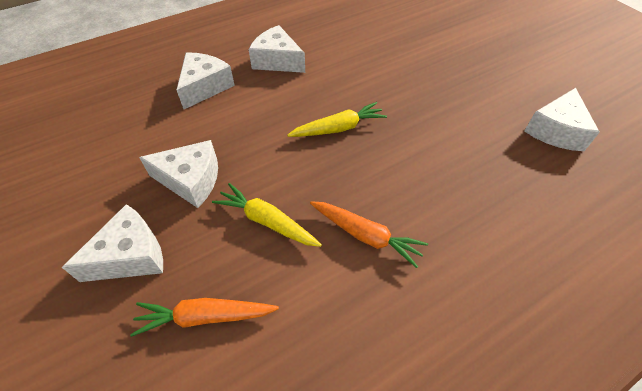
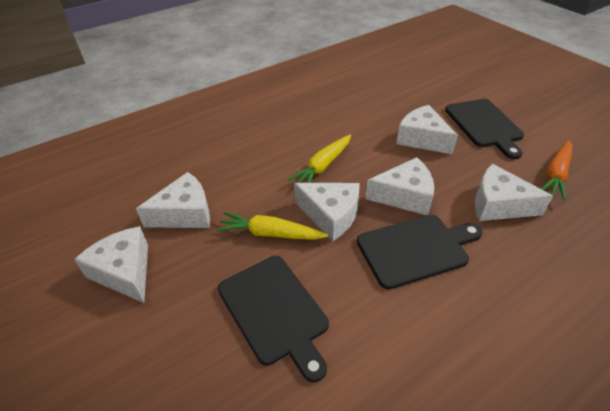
black cutting board: none = 0 -> [218,256,329,382] [357,215,483,289] [445,99,524,159] = 3
orange carrot: [130,298,279,337] [310,201,428,268] = 2 -> [541,140,573,200] = 1
white cheese: [62,204,163,282] [139,140,218,208] [177,53,235,109] [248,25,305,73] [524,88,600,151] = 5 -> [74,226,148,303] [136,172,210,228] [294,183,360,241] [365,157,434,215] [396,105,458,154] [475,164,553,221] = 6

